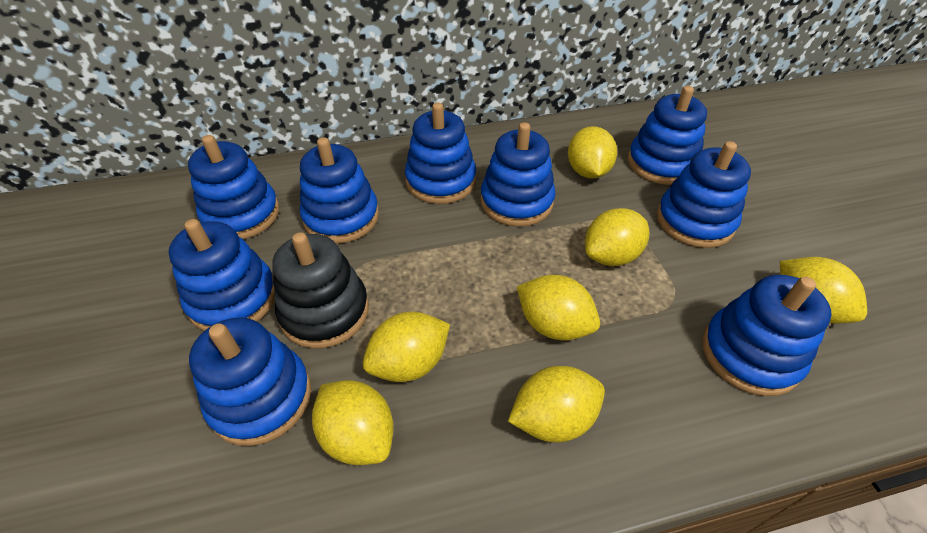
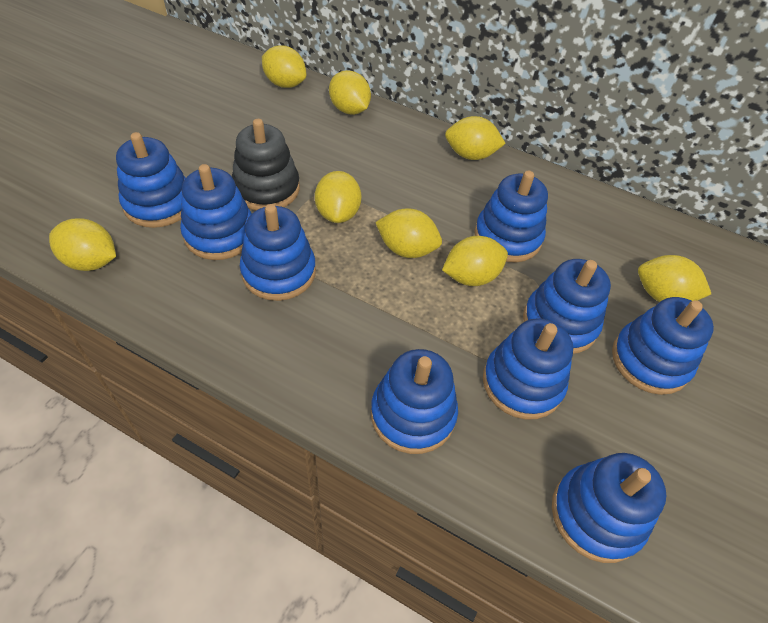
yellow lemon: [312,380,393,465] [363,312,450,382] [508,366,605,442] [517,275,600,340] [568,126,617,179] [585,208,649,266] [780,257,867,323] = 7 -> [49,218,116,271] [262,46,306,88] [315,171,361,223] [329,70,371,115] [375,208,442,258] [442,236,508,286] [445,116,506,160] [638,255,711,302] = 8

